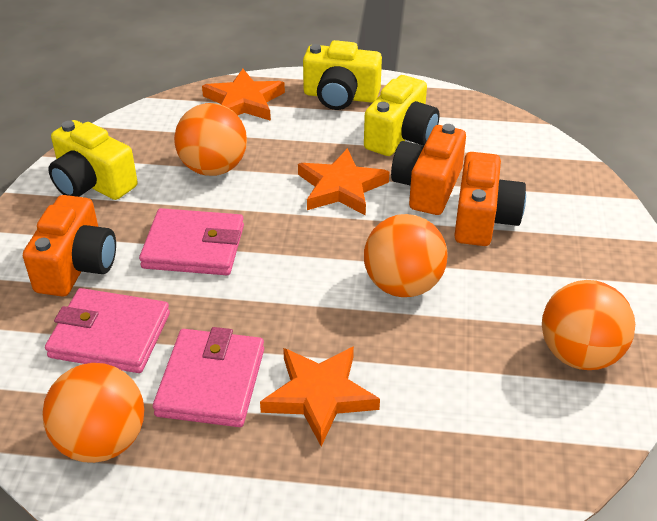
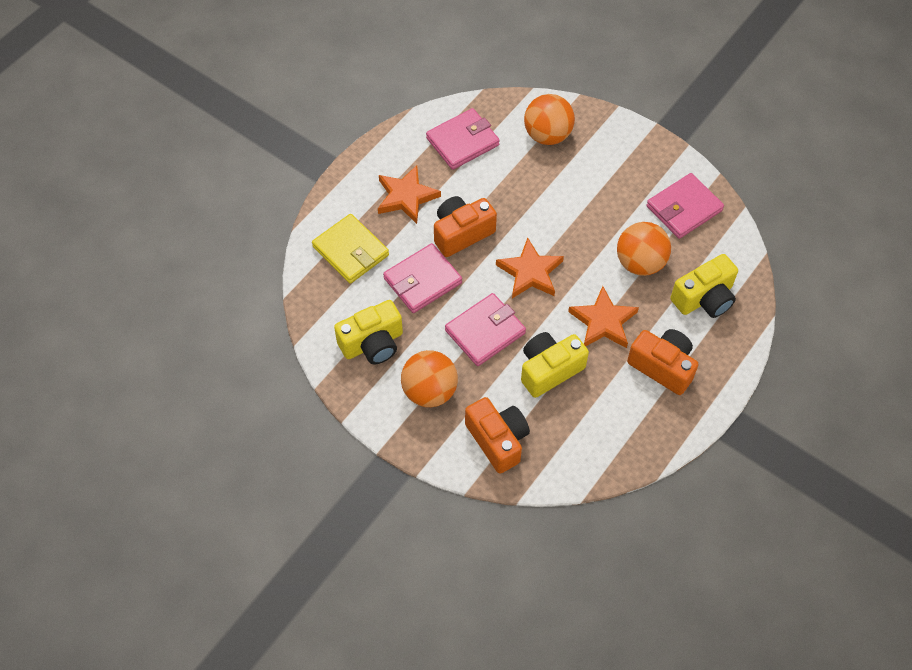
orange ball: [42,363,144,463] [174,103,247,176] [364,214,448,297] [542,280,635,370] = 4 -> [401,350,458,407] [524,94,575,145] [617,222,671,276] = 3
pink wallet: [45,288,170,373] [139,208,244,275] [153,327,264,427] = 3 -> [383,243,462,313] [426,108,500,170] [445,293,526,366] [646,173,724,239] = 4
yellow wallet: none = 0 -> [312,214,389,284] = 1

